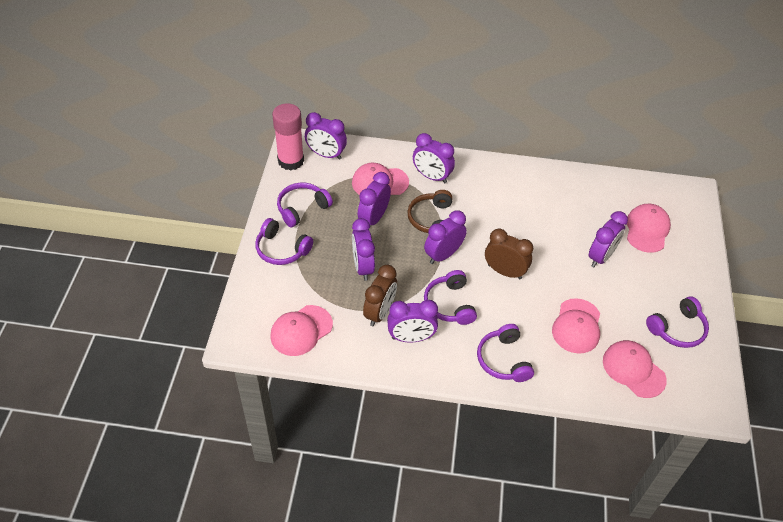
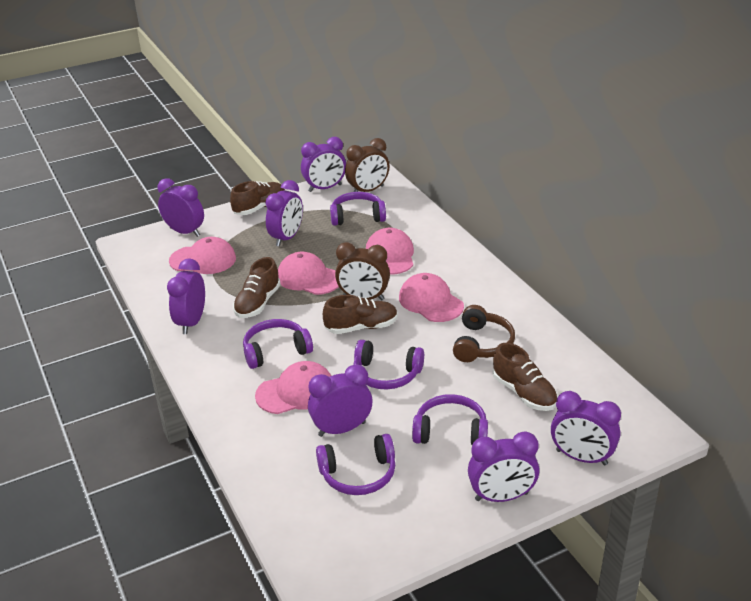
brown shoe: none = 0 -> [230,181,285,215] [233,257,281,318] [323,295,398,334] [493,343,558,411] = 4
pink glue stick: [272,103,304,171] = 1 -> none = 0

